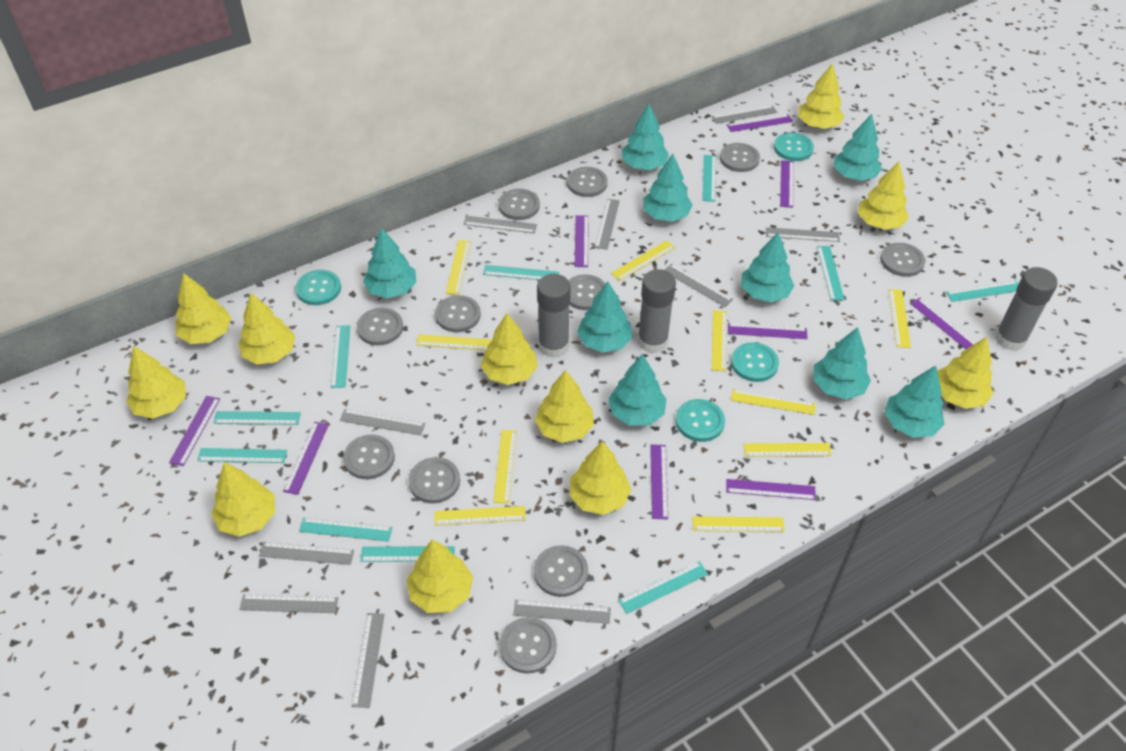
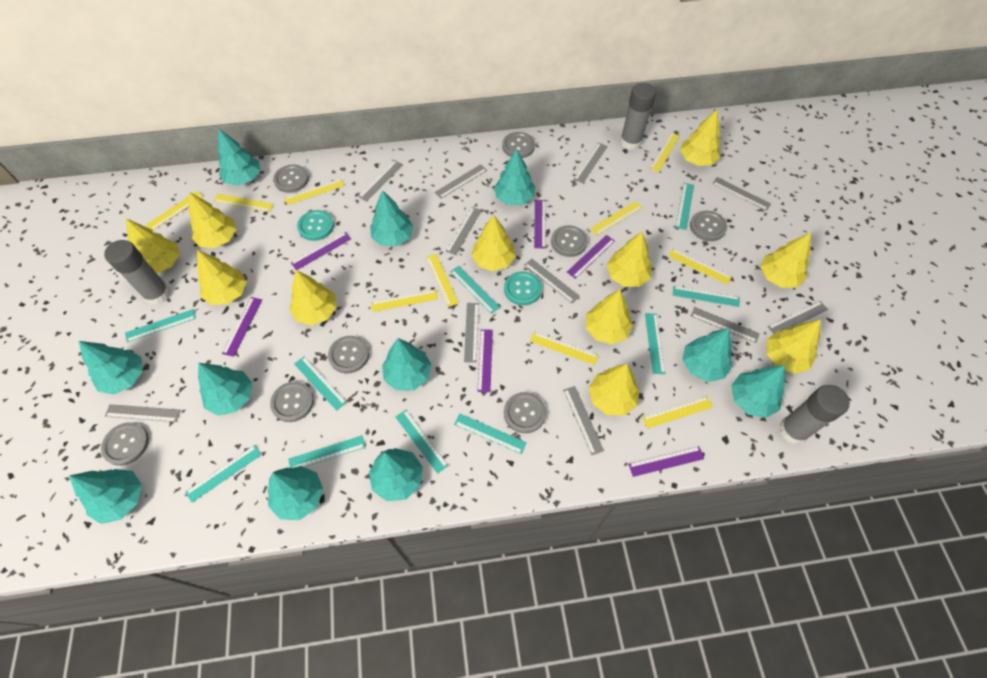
grey button: [343,435,395,479] [357,308,403,345] [408,457,460,503] [435,295,481,332] [498,189,540,220] [499,617,557,674] [534,545,588,597] [567,167,607,197] [568,274,605,310] [720,143,760,172] [880,243,925,277] = 11 -> [101,422,149,466] [270,382,314,422] [273,165,309,193] [328,336,369,373] [502,132,535,158] [504,392,546,433] [551,225,588,257] [690,211,727,241] = 8
grey ruler: [239,594,338,613] [259,542,354,565] [340,409,425,435] [351,613,385,708] [464,216,537,233] [513,599,611,624] [594,199,620,250] [665,264,733,307] [712,105,777,124] [766,227,840,242] = 10 -> [105,404,180,422] [359,160,403,201] [435,164,487,199] [446,207,482,255] [464,303,479,363] [524,259,580,303] [563,386,604,455] [574,143,608,183] [691,307,760,343] [712,177,771,211] [767,301,828,334] = 11
purple ruler: [169,396,220,466] [283,422,329,495] [575,215,589,267] [650,445,668,519] [726,479,816,500] [727,114,793,132] [728,323,808,339] [780,160,794,208] [910,298,976,349] = 9 -> [222,297,262,357] [291,232,351,270] [477,329,493,392] [534,200,546,249] [567,235,615,279] [628,446,704,477] = 6
turquoise button: [296,270,341,305] [675,399,725,442] [731,342,779,382] [774,133,814,161] = 4 -> [297,210,334,241] [504,271,542,305] = 2
turquoise tree: [363,228,416,298] [577,281,632,353] [608,354,666,426] [622,104,669,170] [643,154,693,222] [741,232,794,302] [813,327,871,399] [834,114,882,181] [884,365,944,438] = 9 -> [69,469,142,524] [79,341,143,394] [198,363,252,416] [217,129,260,186] [267,466,323,520] [369,448,423,501] [370,190,414,246] [382,338,432,391] [494,149,535,205] [682,328,732,382] [731,365,785,418] = 11

